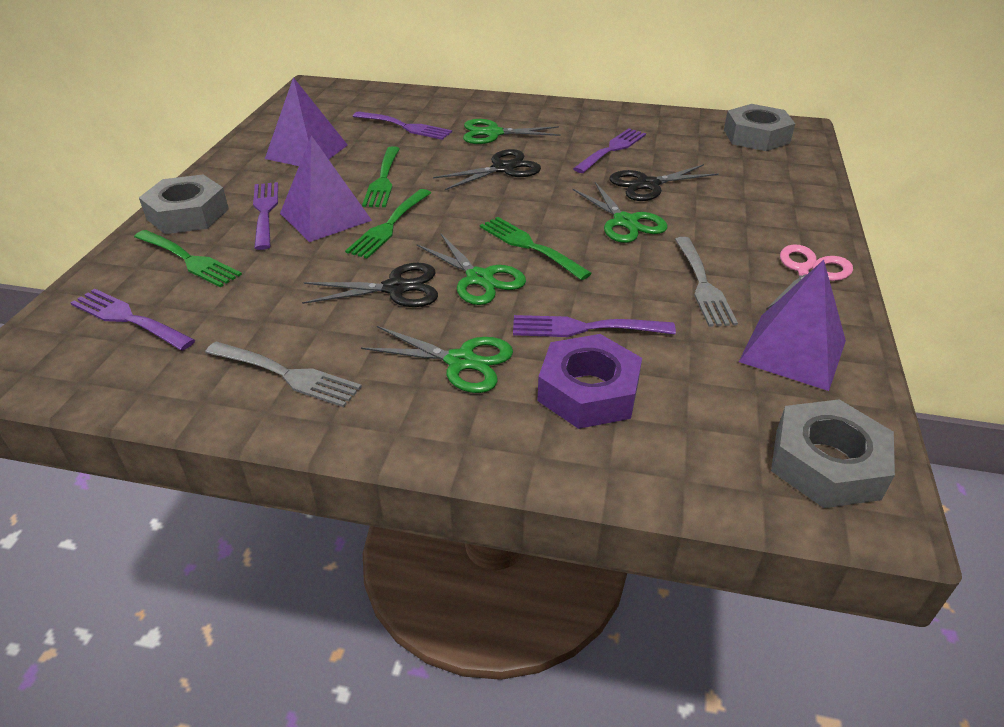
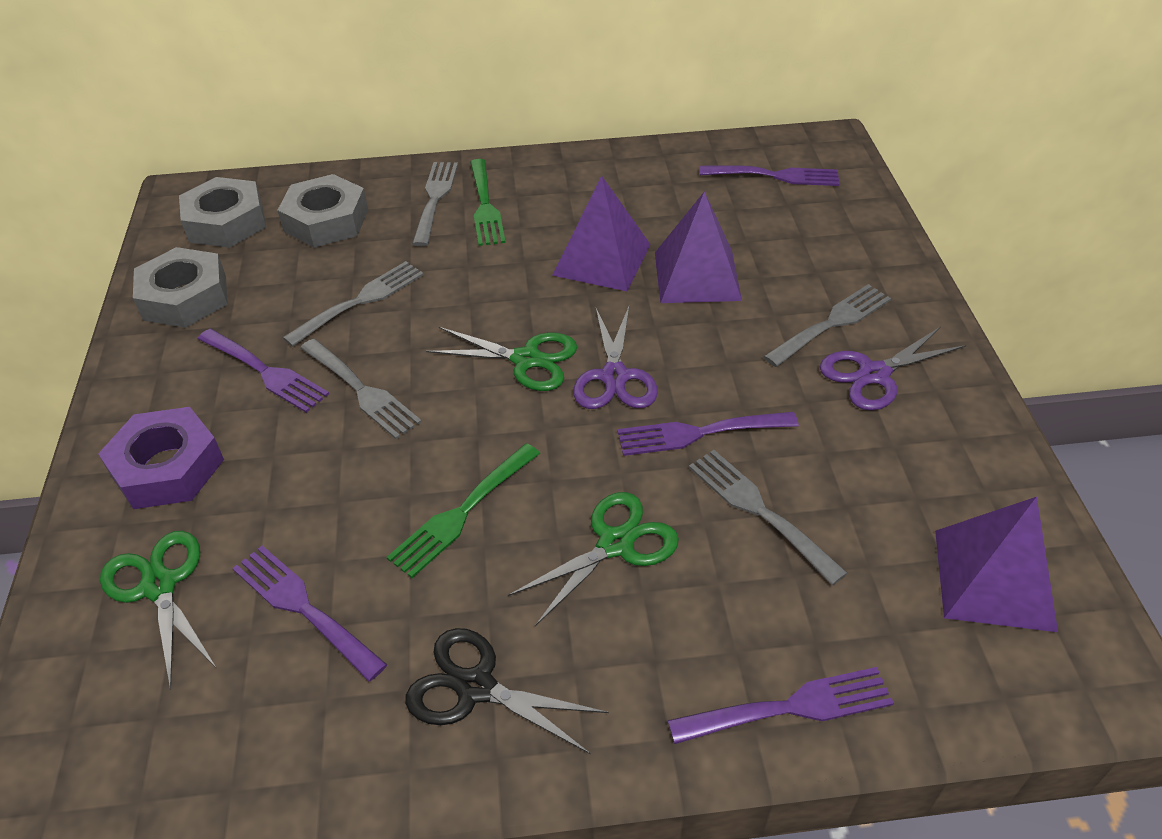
black scissors: [302,263,438,307] [433,149,541,190] [609,164,719,201] = 3 -> [405,628,609,754] = 1
green fork: [134,230,242,287] [345,189,431,259] [362,146,400,207] [480,217,592,280] = 4 -> [387,443,540,578] [470,159,505,246] = 2
green scissors: [361,326,513,393] [417,234,526,305] [463,119,561,144] [572,182,668,243] = 4 -> [100,531,216,689] [426,327,577,391] [508,492,679,626] = 3
grey fork: [205,342,362,407] [675,237,738,327] = 2 -> [283,261,424,347] [300,339,422,439] [412,162,458,246] [689,450,847,585] [763,284,891,367] = 5
pink scissors: [766,244,853,310] = 1 -> none = 0
purple scissors: none = 0 -> [573,307,658,409] [820,326,966,411] = 2

